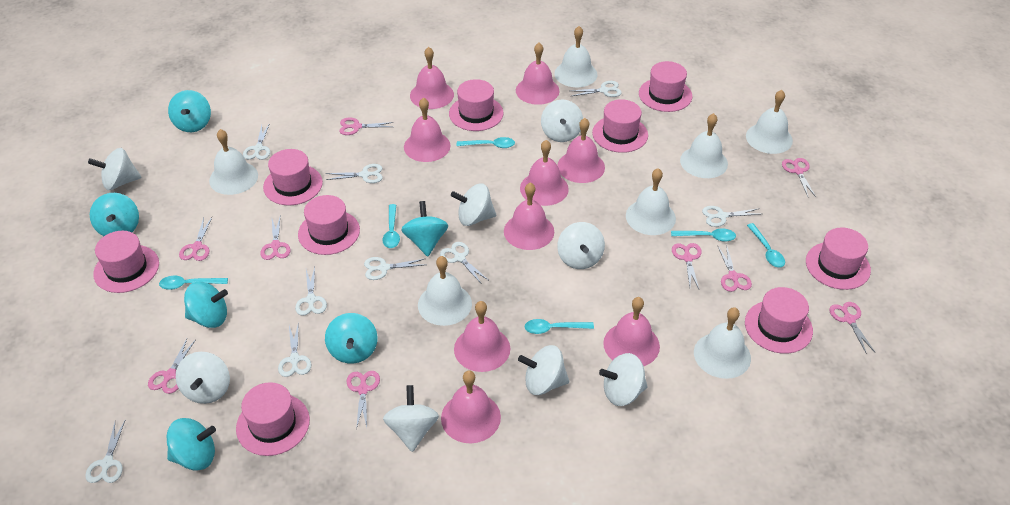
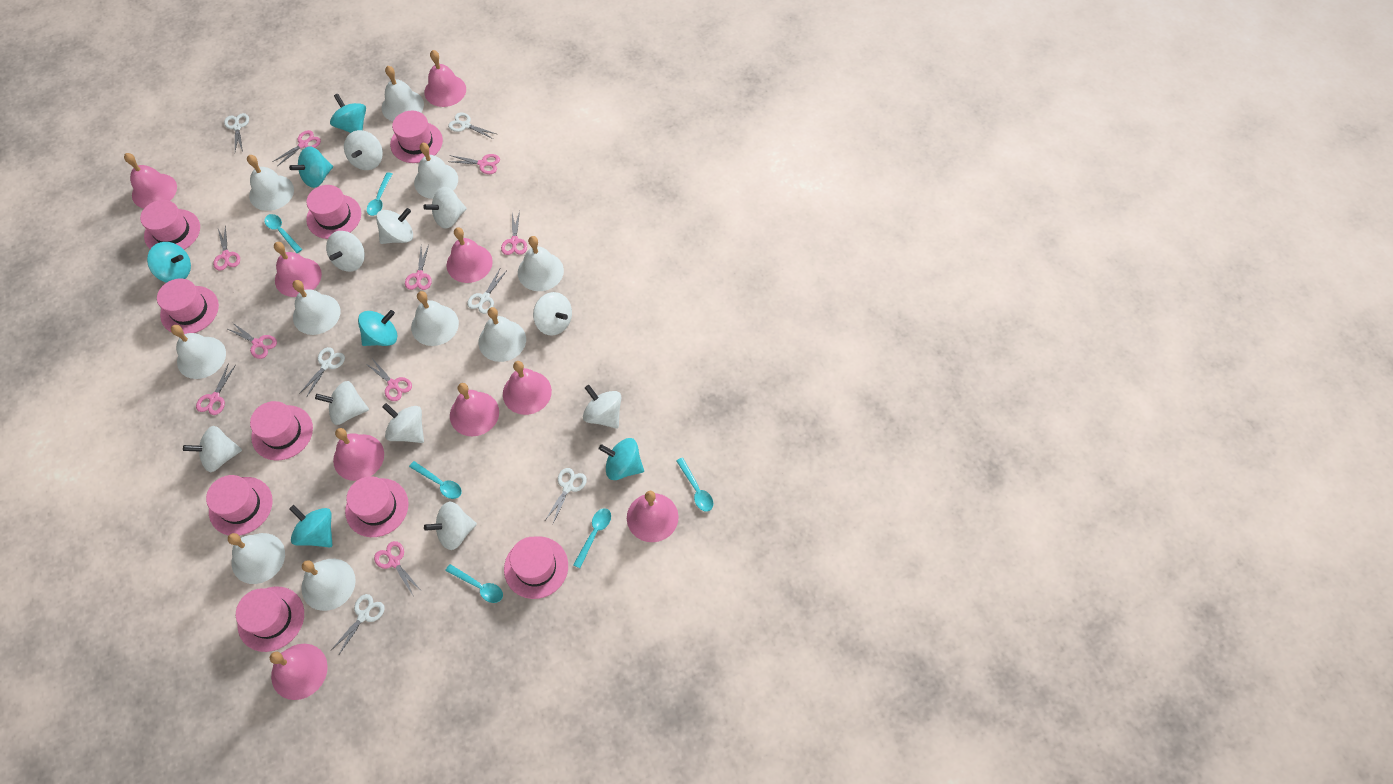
white bell: [209,129,258,195] [418,256,472,326] [554,26,598,87] [626,168,676,235] [680,113,728,178] [694,307,751,379] [746,90,793,154] = 7 -> [171,325,226,379] [228,533,285,584] [247,155,294,211] [293,280,340,335] [301,559,356,611] [382,66,424,121] [411,291,459,346] [414,143,458,199] [478,307,526,362] [518,236,564,291] = 10
white scissors: [85,421,125,483] [243,123,270,160] [278,322,311,377] [295,267,327,316] [326,164,383,183] [364,257,424,280] [440,242,488,283] [571,81,622,97] [702,206,760,227] = 9 -> [224,113,249,152] [299,347,345,398] [331,594,385,656] [448,113,496,139] [467,267,506,314] [545,468,587,523] = 6
white spinning top: [88,148,142,190] [176,352,230,404] [383,385,439,452] [451,183,496,226] [518,345,569,395] [541,99,583,142] [557,222,605,269] [599,353,648,406] = 8 -> [183,426,242,472] [315,381,369,425] [326,231,365,272] [344,130,383,170] [376,208,413,244] [382,403,424,443] [423,187,467,229] [424,502,477,550] [533,292,572,335] [583,385,621,429] = 10

